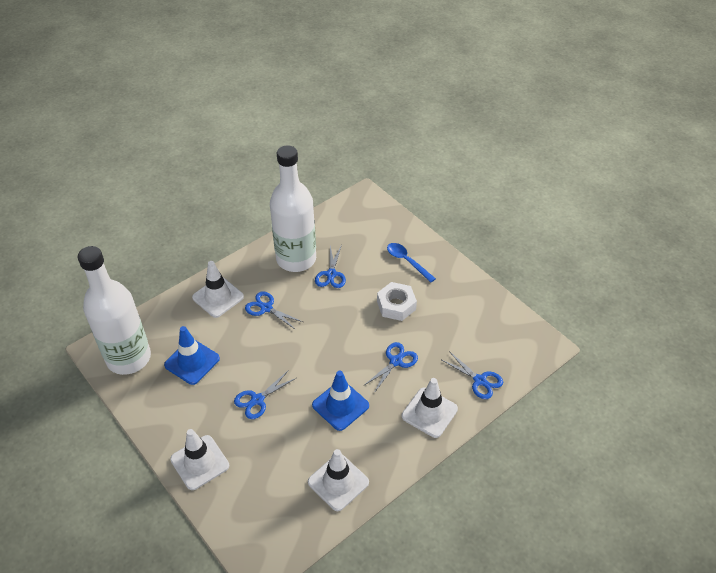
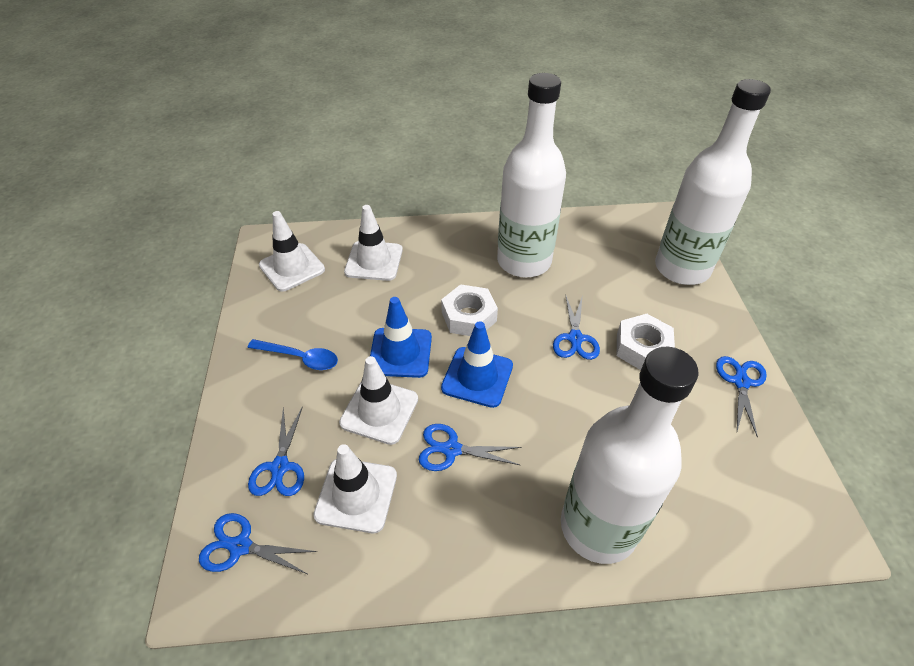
white bottle: [78,246,151,375] [270,145,316,272] = 2 -> [497,73,566,278] [561,347,699,564] [655,79,771,285] = 3
white nut: [377,282,417,321] = 1 -> [441,284,498,336] [617,314,675,370] = 2

